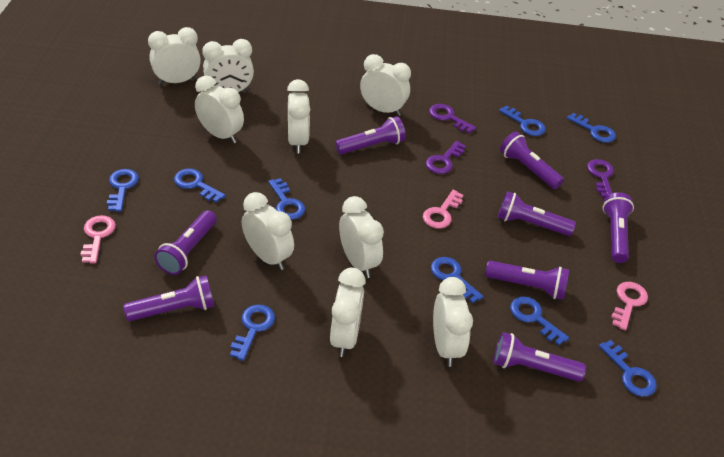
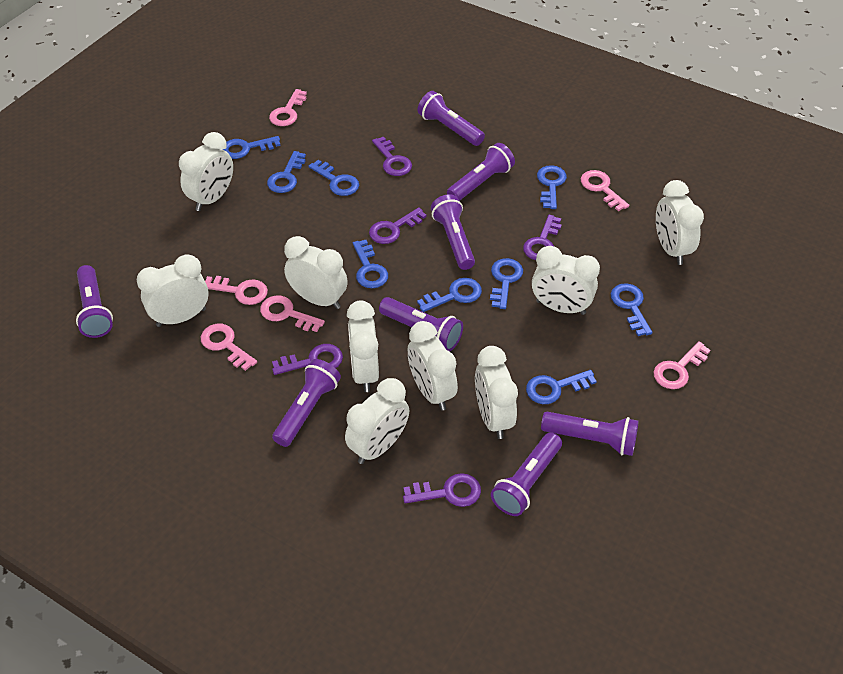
pink key: [80,215,116,264] [423,190,463,229] [611,282,648,331] = 3 -> [201,324,257,371] [205,276,268,305] [260,295,325,332] [269,89,307,126] [581,170,629,211] [654,341,710,389] = 6
purple key: [426,141,466,174] [429,104,476,133] [587,159,614,197] = 3 -> [272,344,343,375] [369,207,427,244] [372,136,412,176] [403,473,481,507] [523,215,562,260] = 5

